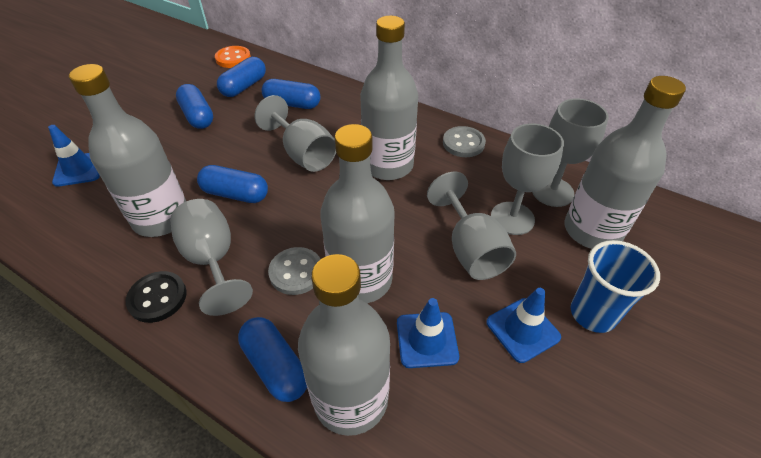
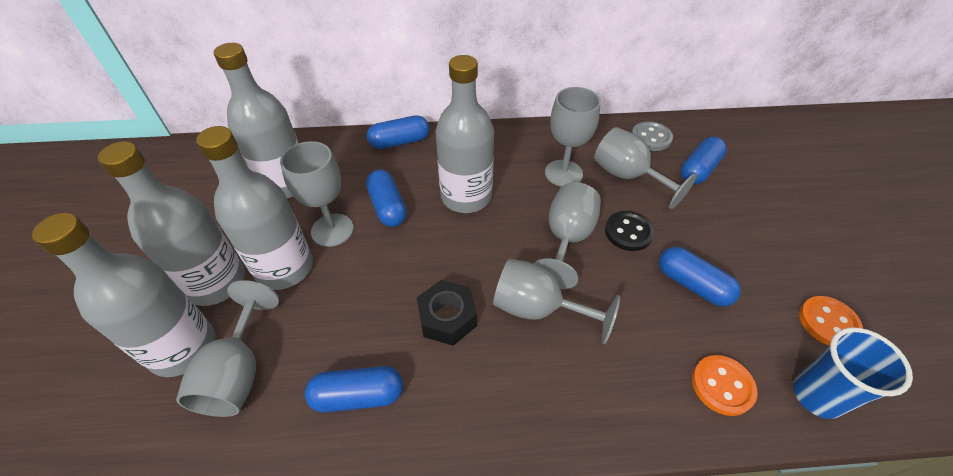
black nut: none = 0 -> [417,280,477,346] = 1
blue traffic cone: [48,125,100,187] [397,298,459,368] [486,288,561,363] = 3 -> none = 0
grey button: [268,247,321,295] [443,126,486,157] = 2 -> [632,121,673,151] = 1
grey goblet: [170,199,253,316] [254,95,336,172] [427,172,516,280] [491,124,564,235] [532,98,609,207] = 5 -> [176,280,279,417] [280,141,354,247] [493,259,620,344] [533,182,601,289] [545,87,601,187] [594,127,697,209] = 6
orange button: [215,46,251,68] = 1 -> [692,355,757,416] [799,296,863,345] = 2

